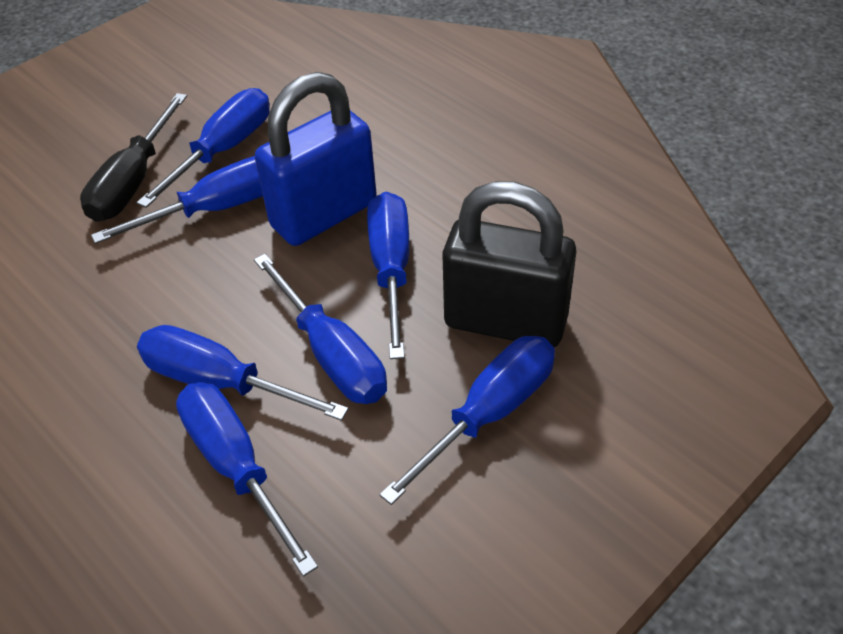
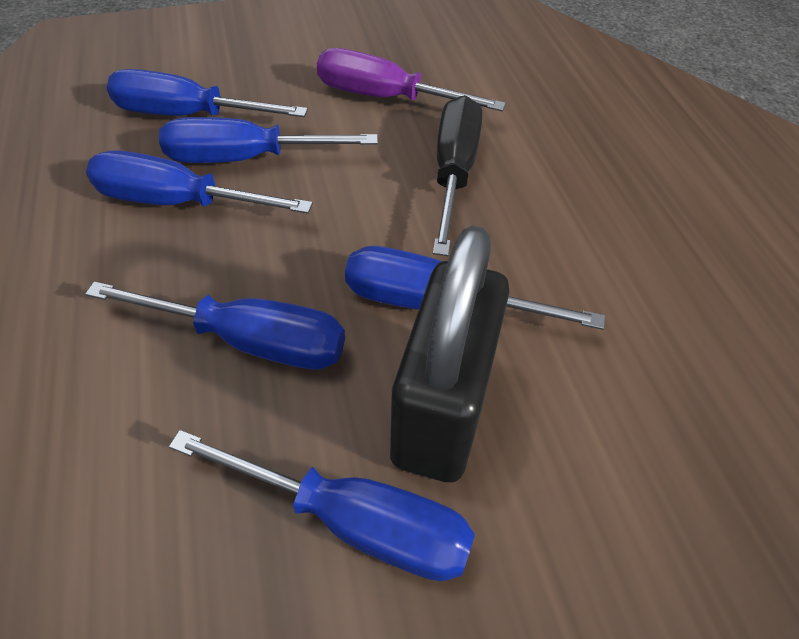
blue padlock: [255,72,377,246] = 1 -> none = 0
blue screwdriver: [91,156,263,244] [137,88,270,208] [137,325,349,421] [176,382,318,577] [254,254,387,404] [367,192,410,359] [379,336,555,505] = 7 -> [85,282,345,370] [86,150,313,214] [107,69,308,117] [159,117,378,163] [169,430,475,581] [345,246,605,330] = 6
purple screwdriver: none = 0 -> [317,48,506,111] = 1

